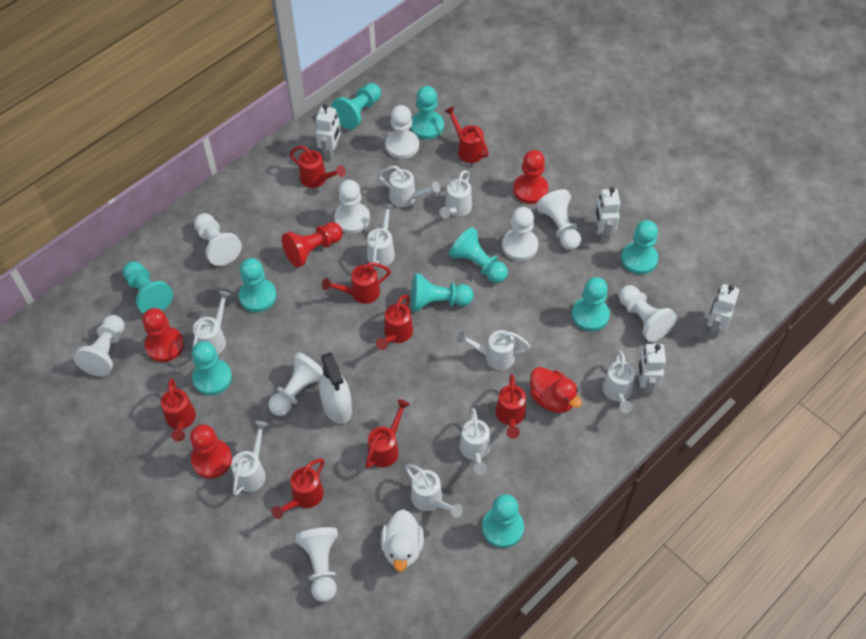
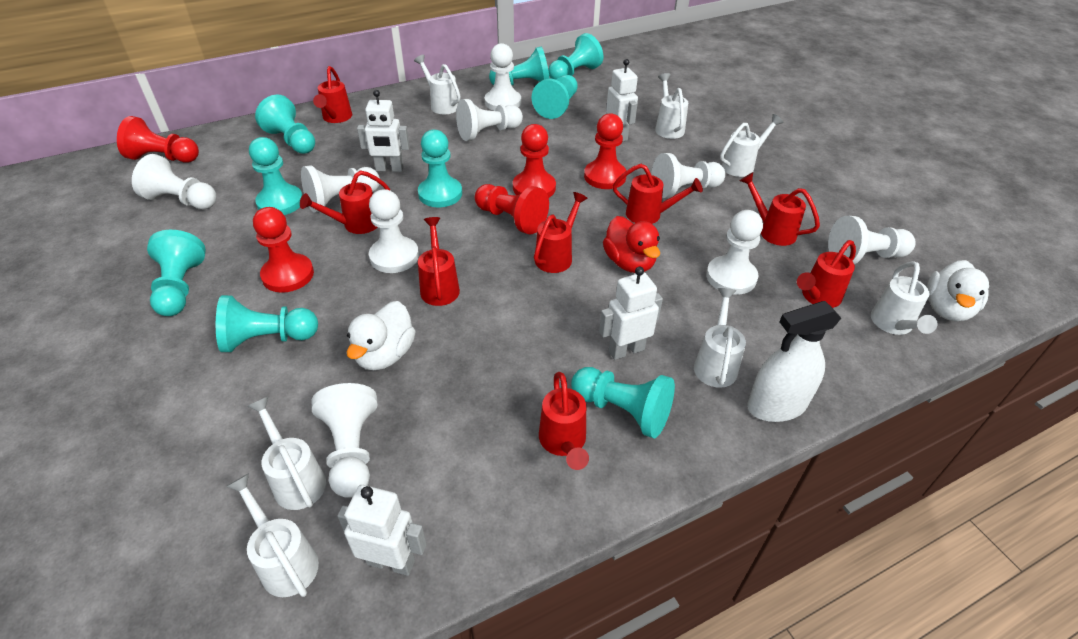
red pawn: [142,308,184,362] [190,424,232,478] [282,222,343,268] [513,150,549,204] = 4 -> [117,116,199,163] [253,207,314,293] [475,184,549,234] [513,124,556,198] [584,113,626,189] = 5
turquoise pawn: [123,261,173,314] [192,341,232,395] [239,258,277,312] [331,83,381,130] [411,86,444,140] [411,273,474,311] [449,227,508,283] [482,494,524,548] [572,277,610,331] [621,220,658,274] = 10 -> [147,230,206,316] [216,295,318,352] [249,137,302,215] [255,95,315,154] [418,130,462,207] [489,46,550,85] [532,75,578,119] [548,33,603,79] [571,367,675,438] = 9
white duck: [381,509,424,572] = 1 -> [347,301,416,370] [927,260,989,322] = 2
white watering can: [192,291,231,354] [231,421,268,496] [367,203,395,267] [378,165,440,207] [405,464,463,518] [439,170,472,219] [456,330,530,370] [460,408,490,475] [602,350,635,413] = 9 -> [226,473,319,597] [247,397,326,510] [414,55,461,114] [655,73,688,139] [694,288,746,388] [720,114,783,177] [871,261,938,335] = 7

